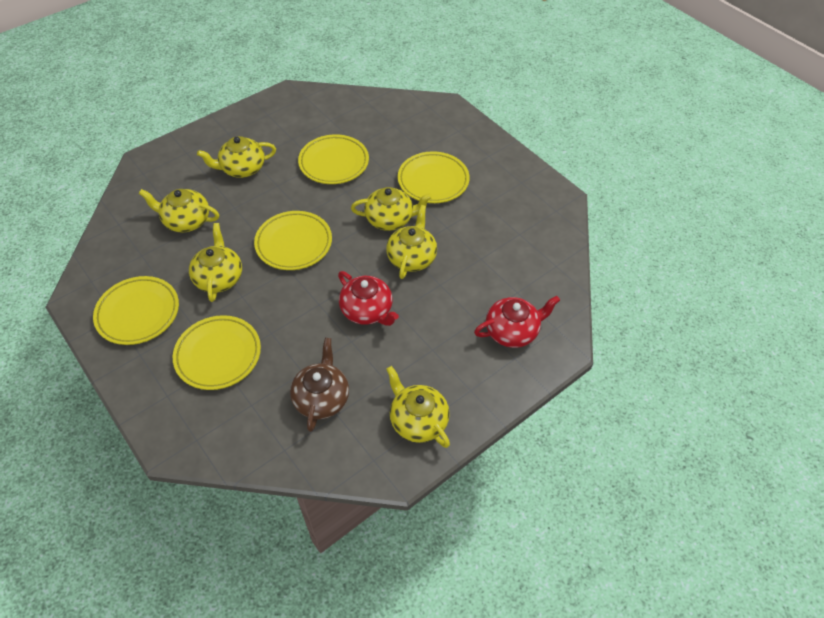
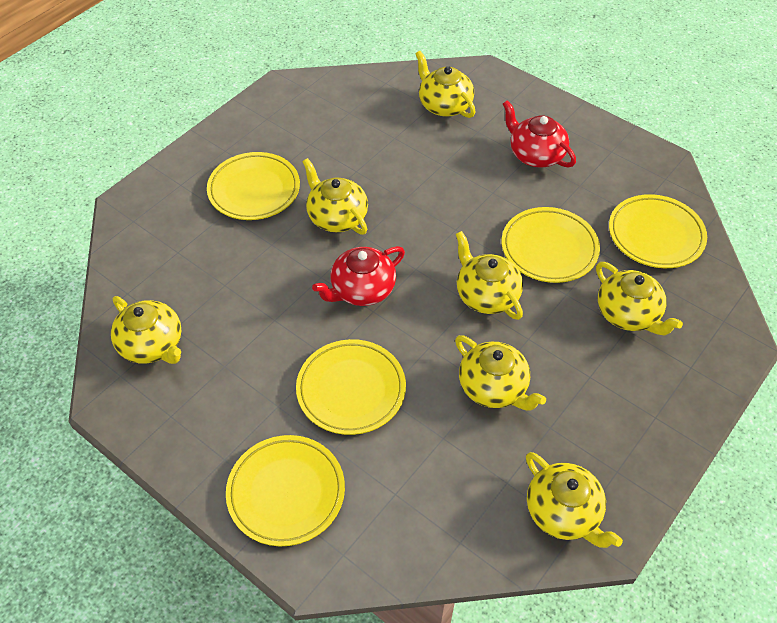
brown teapot: [290,338,349,432] = 1 -> none = 0
yellow teapot: [139,189,219,233] [189,223,242,302] [197,136,276,178] [351,187,432,231] [386,205,437,279] [386,366,450,448] = 6 -> [111,296,182,364] [302,158,368,235] [416,51,475,118] [455,335,546,410] [456,231,523,320] [526,452,623,548] [596,262,683,336] = 7

